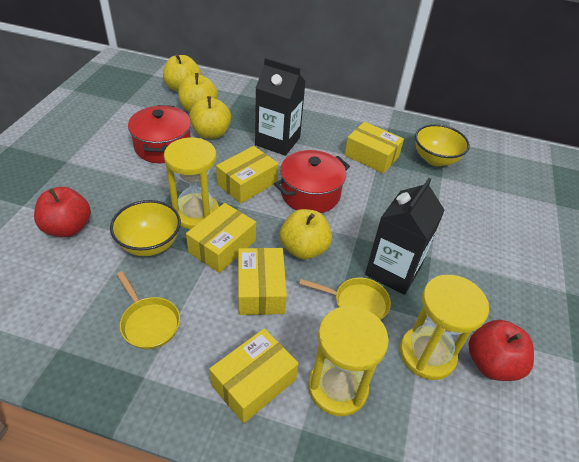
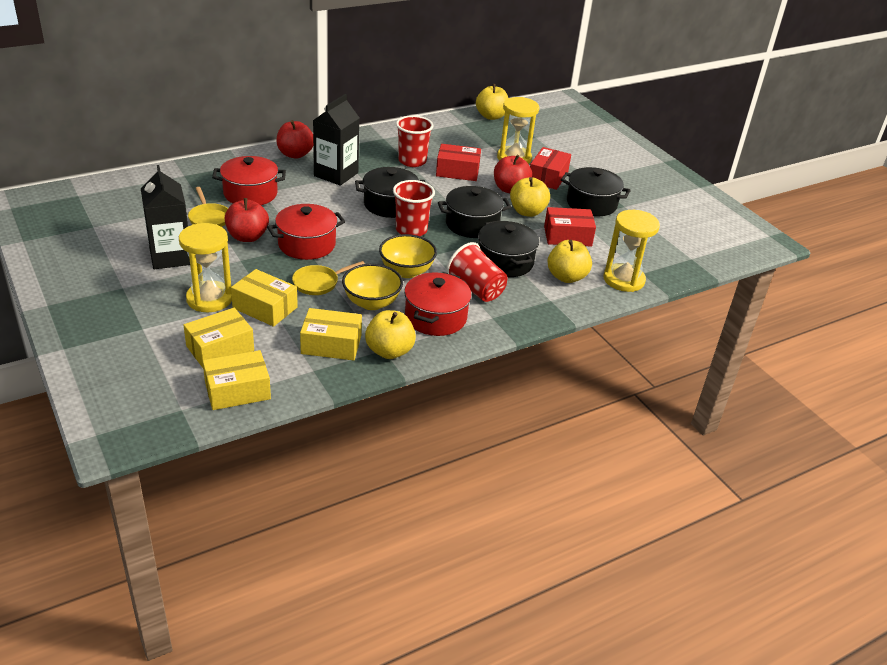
black pot: none = 0 -> [355,167,425,218] [438,186,511,238] [478,220,539,277] [561,167,631,216] = 4
red apple: [34,187,91,237] [468,320,534,381] = 2 -> [225,198,269,242] [276,120,313,159] [494,155,532,193] = 3
red box: none = 0 -> [436,144,481,181] [530,147,571,190] [544,207,596,247] = 3
red cup: none = 0 -> [393,180,435,236] [396,115,433,167] [446,242,507,302] = 3
red pot: [128,105,191,163] [274,150,350,213] = 2 -> [212,156,286,205] [267,204,345,260] [404,272,472,336] = 3
yellow box: [186,203,256,273] [209,328,299,423] [216,146,278,204] [238,248,287,315] [344,122,404,174] = 5 -> [184,308,254,368] [203,350,271,410] [231,269,298,327] [300,308,362,360] = 4

